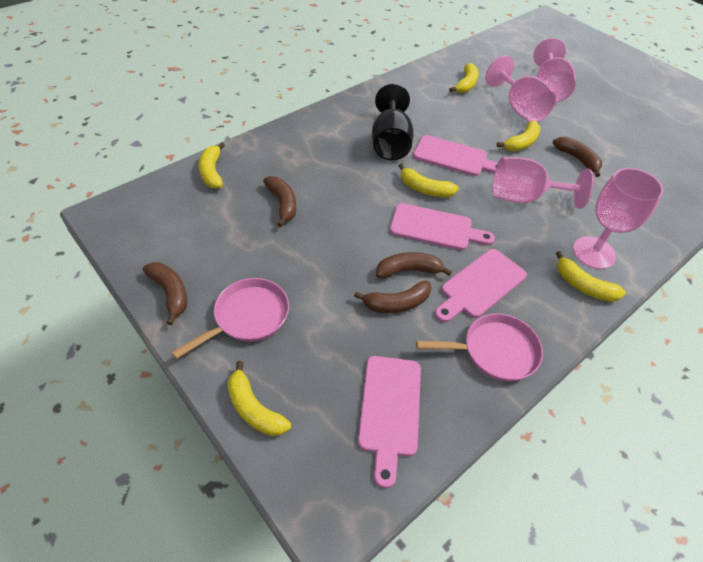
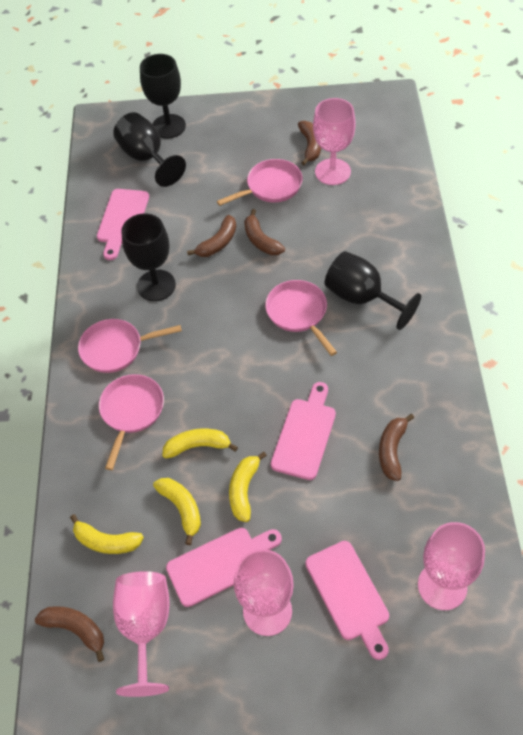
black goblet: [372,84,414,160] = 1 -> [113,112,186,187] [121,213,176,301] [140,54,186,139] [325,251,421,330] = 4
pink pan: [171,278,289,359] [416,313,543,381] = 2 -> [78,319,182,373] [99,374,164,470] [217,159,303,206] [265,280,337,356] = 4
yellow banana: [199,143,225,189] [227,361,291,436] [399,163,459,197] [449,63,478,93] [497,121,541,151] [556,251,626,302] = 6 -> [70,514,144,554] [153,478,201,545] [162,429,238,459] [229,452,267,522] = 4

